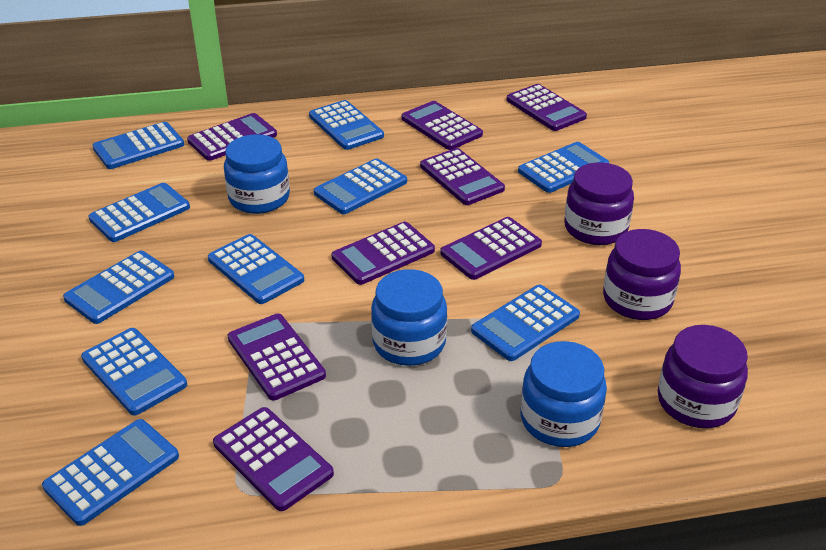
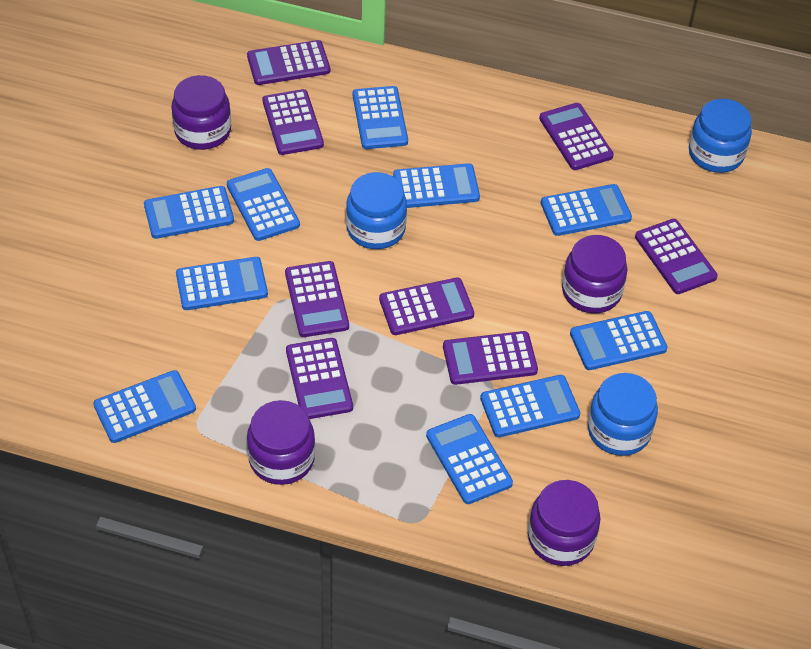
purple jar: [564,162,634,245] [603,229,681,320] [658,325,748,428] = 3 -> [171,75,231,150] [247,400,315,485] [528,480,600,566] [562,235,627,313] = 4

